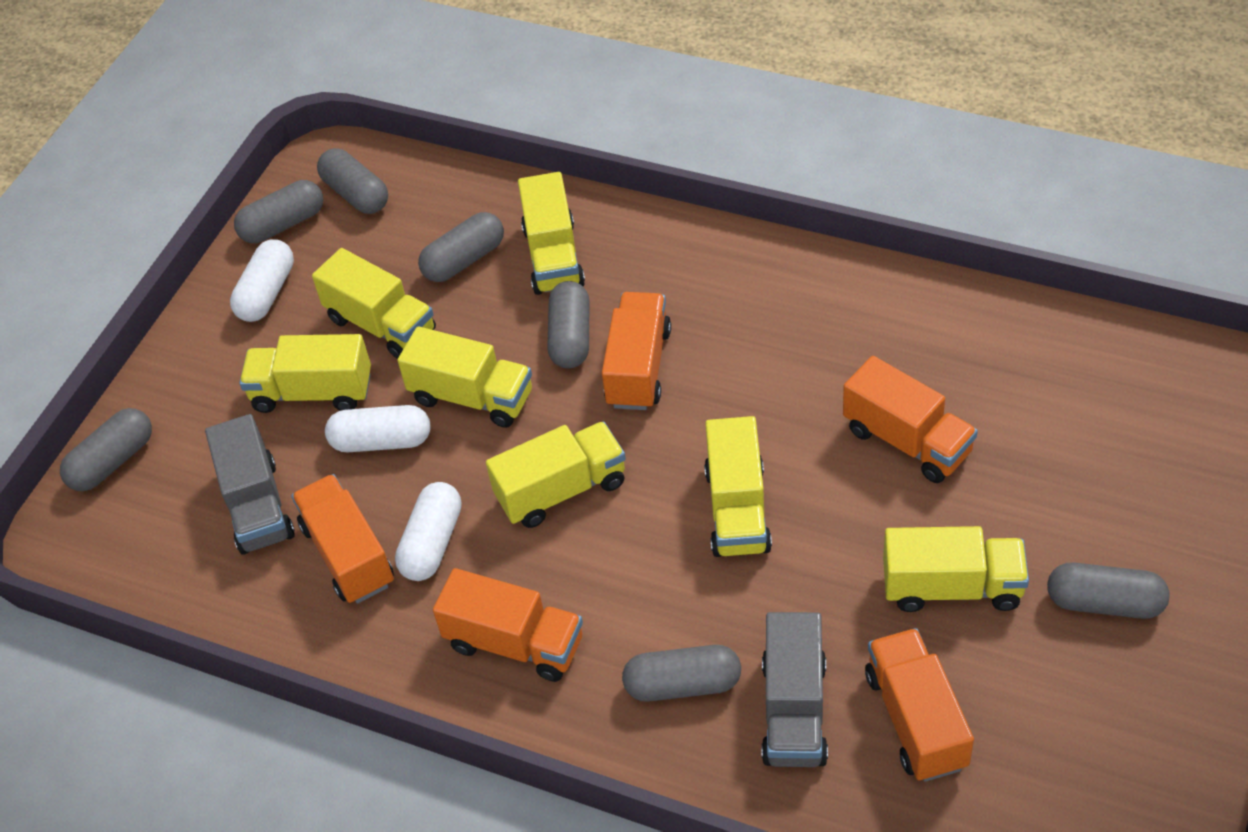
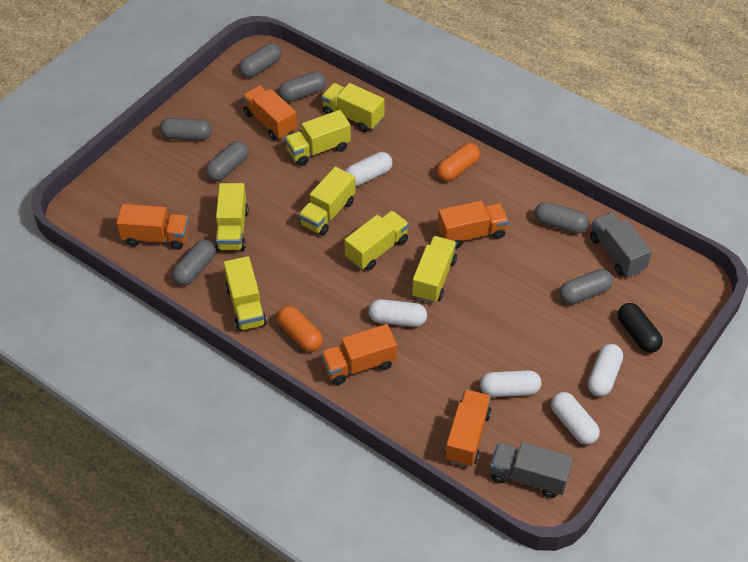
black capsule: none = 0 -> [618,303,663,353] = 1
orange capsule: none = 0 -> [277,306,323,352] [437,143,480,181] = 2
white capsule: [230,239,294,322] [325,405,430,452] [395,482,461,581] = 3 -> [345,152,392,187] [369,299,427,327] [480,370,541,397] [551,392,600,445] [588,344,623,397] = 5

